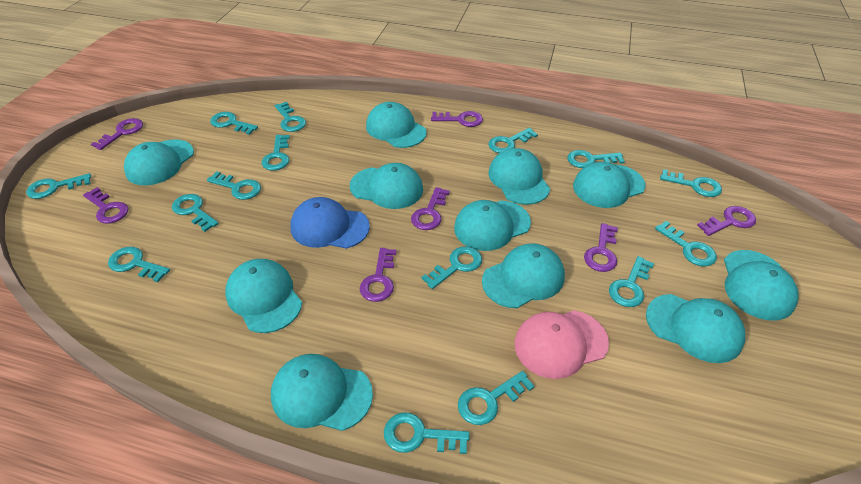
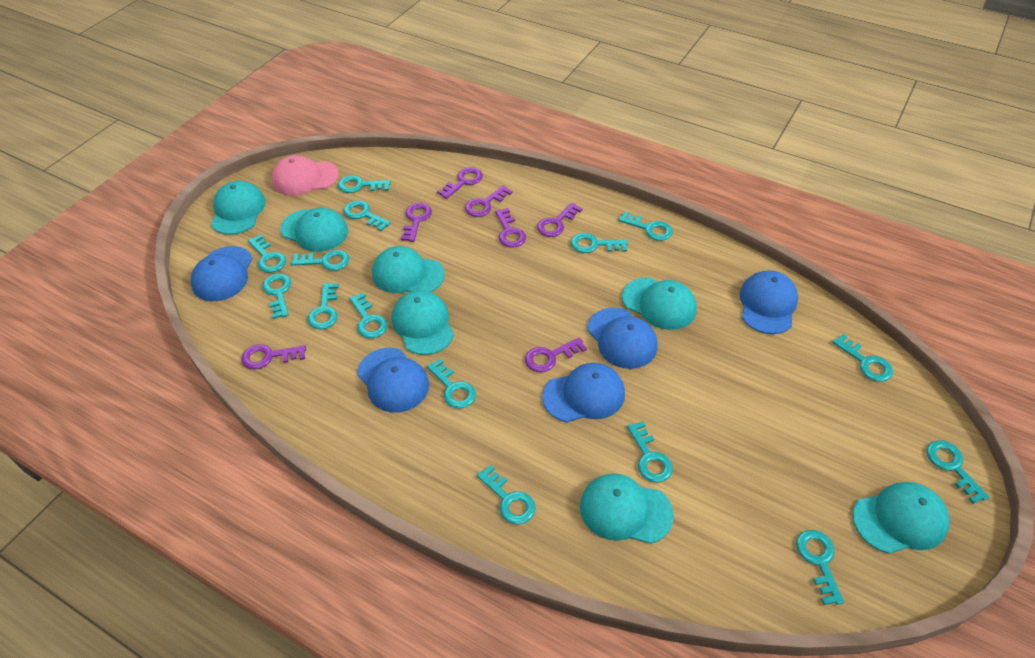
blue cap: [290,197,370,249] = 1 -> [191,246,253,301] [357,348,429,413] [542,363,625,422] [587,307,657,369] [740,270,798,334] = 5
turquoise cap: [124,139,194,186] [225,259,302,333] [271,354,373,431] [350,163,423,209] [366,102,427,148] [454,200,531,251] [482,243,565,308] [488,148,550,205] [573,162,645,208] [646,294,745,363] [724,250,798,321] = 11 -> [211,181,266,235] [280,208,348,252] [372,246,445,293] [391,290,454,355] [580,473,674,544] [622,278,697,330] [852,482,950,554] = 7

